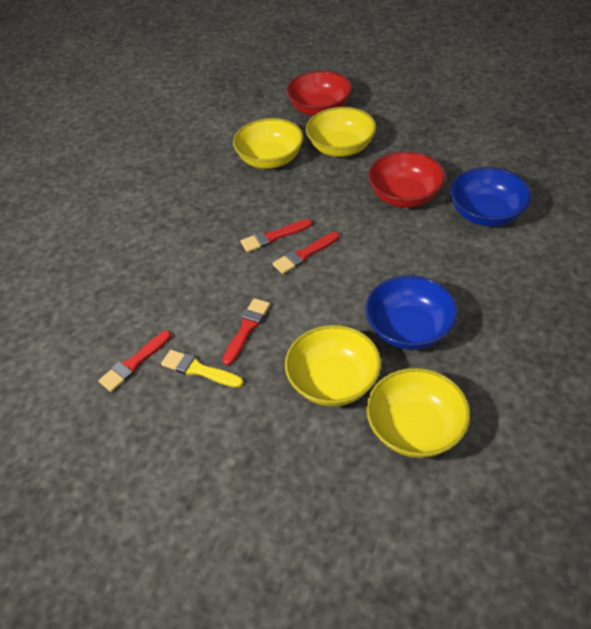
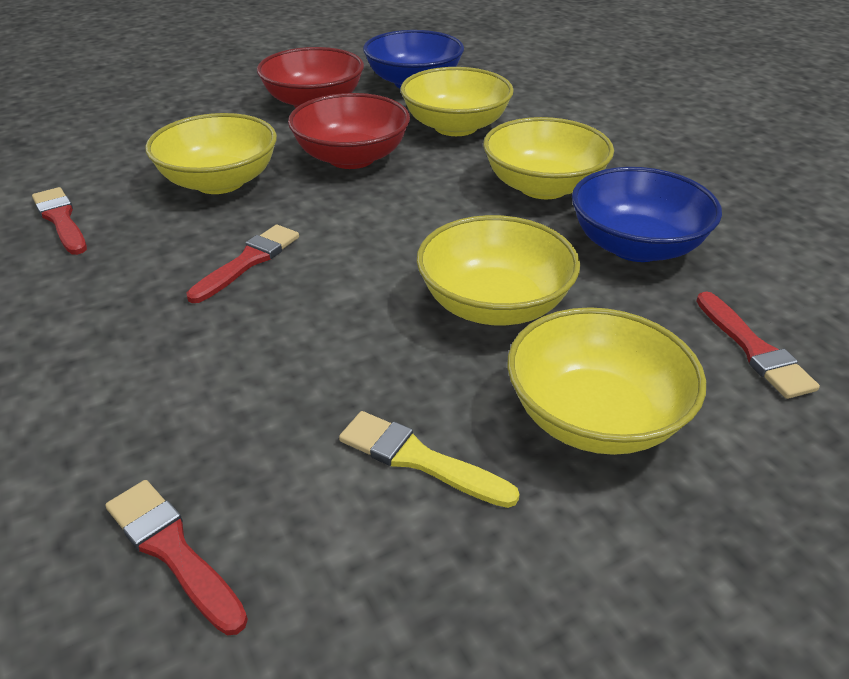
yellow bowl: [233,118,303,169] [285,325,381,406] [306,107,376,157] [366,368,470,458] = 4 -> [145,113,277,194] [401,67,514,136] [417,215,580,326] [483,117,614,199] [507,307,706,455] = 5

